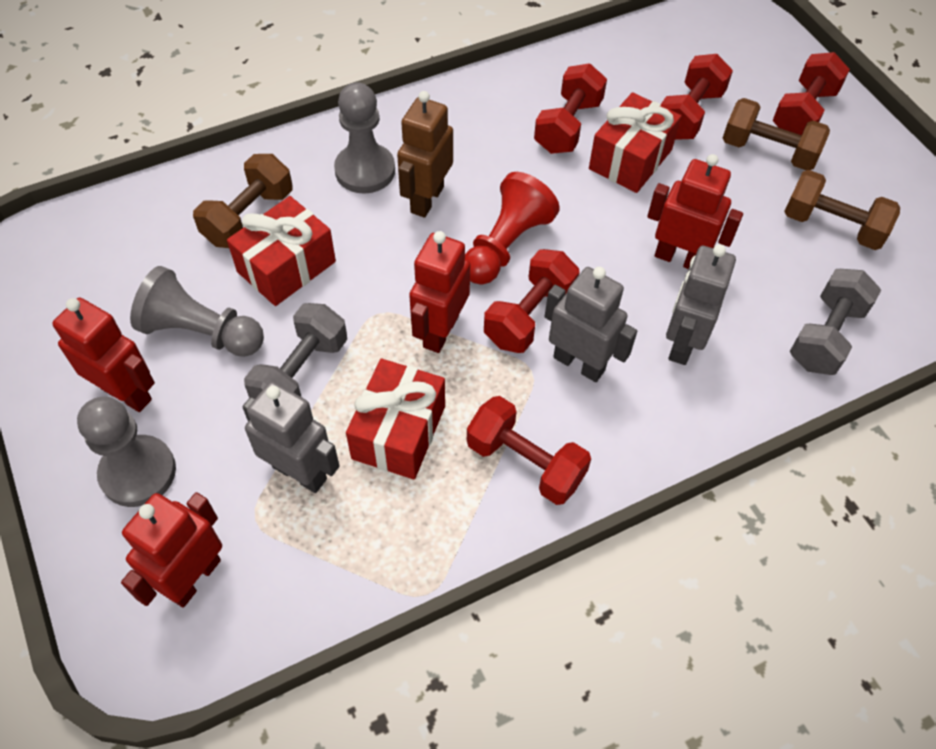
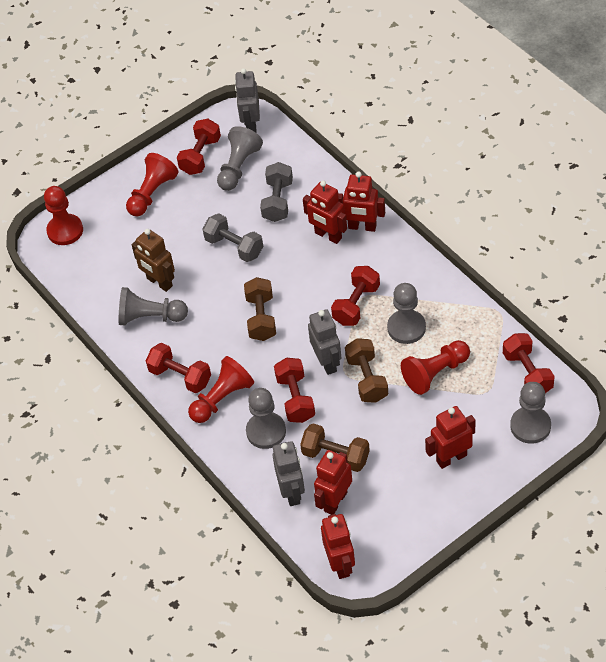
grey pawn: [77,397,176,507] [130,266,264,357] [334,82,395,194] = 3 -> [119,287,188,325] [217,126,263,191] [246,388,286,449] [387,283,426,344] [510,382,551,444] = 5
red gift: [227,196,336,306] [346,359,445,479] [589,92,681,193] = 3 -> none = 0
red pawn: [465,172,560,285] = 1 -> [44,186,83,245] [126,153,179,216] [188,356,254,423] [401,340,470,395] = 4
red robot: [52,298,155,412] [121,492,222,608] [409,231,470,353] [647,154,743,269] = 4 -> [303,181,347,244] [314,450,352,515] [321,514,355,579] [338,171,385,232] [425,406,475,469] = 5

